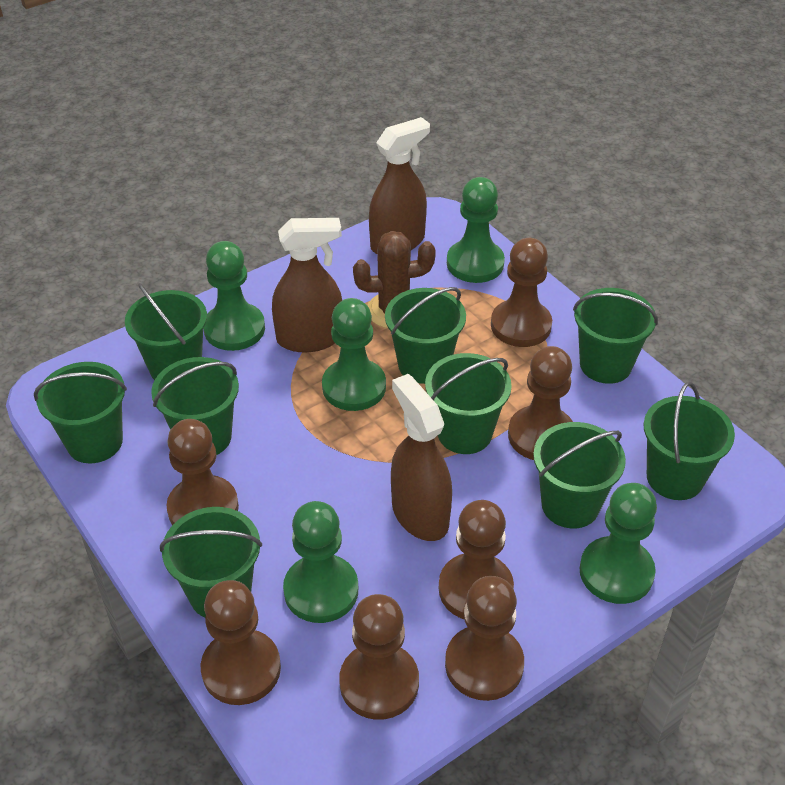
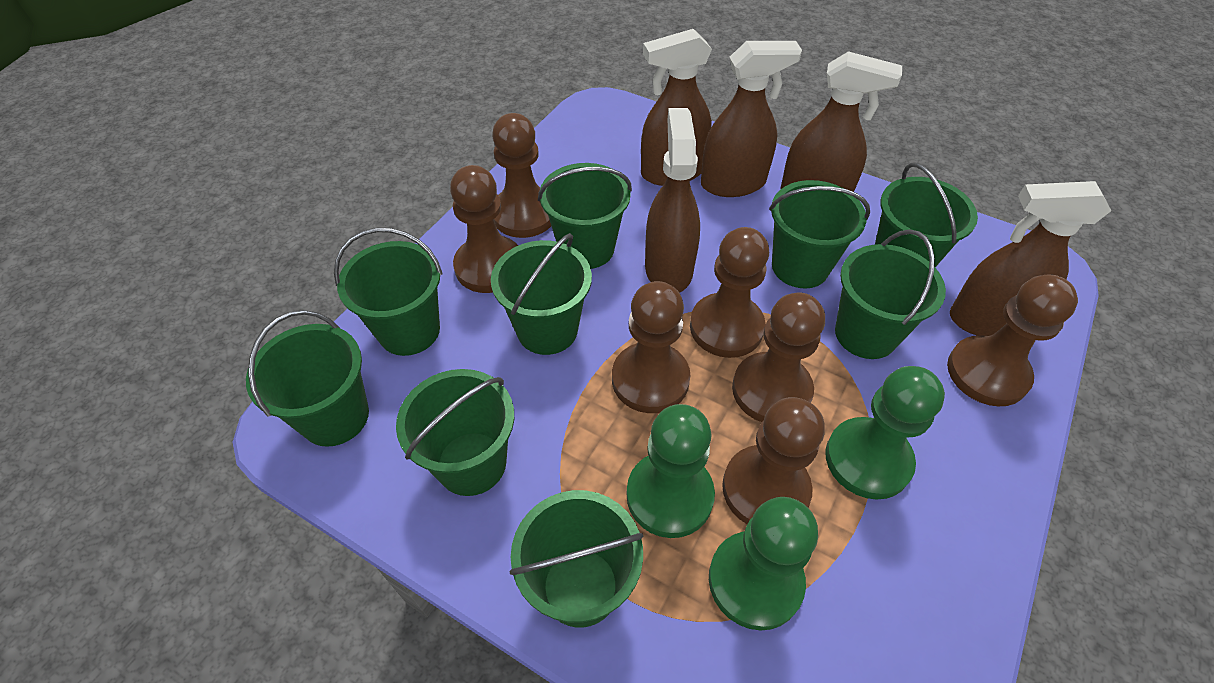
brown cactus: [353,231,436,328] = 1 -> none = 0
brown spray bottle: [272,218,342,352] [369,117,430,254] [391,374,452,541] = 3 -> [641,29,712,186] [645,108,700,293] [701,41,802,197] [781,51,902,192] [950,181,1112,336] = 5
green pawn: [203,241,265,351] [283,501,358,623] [322,298,386,411] [447,177,505,283] [580,483,657,604] = 5 -> [627,404,715,538] [709,497,818,631] [825,366,945,500] = 3

